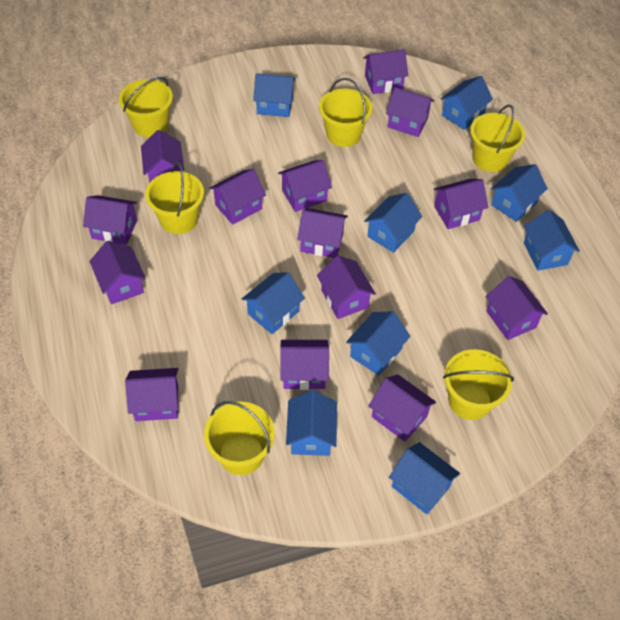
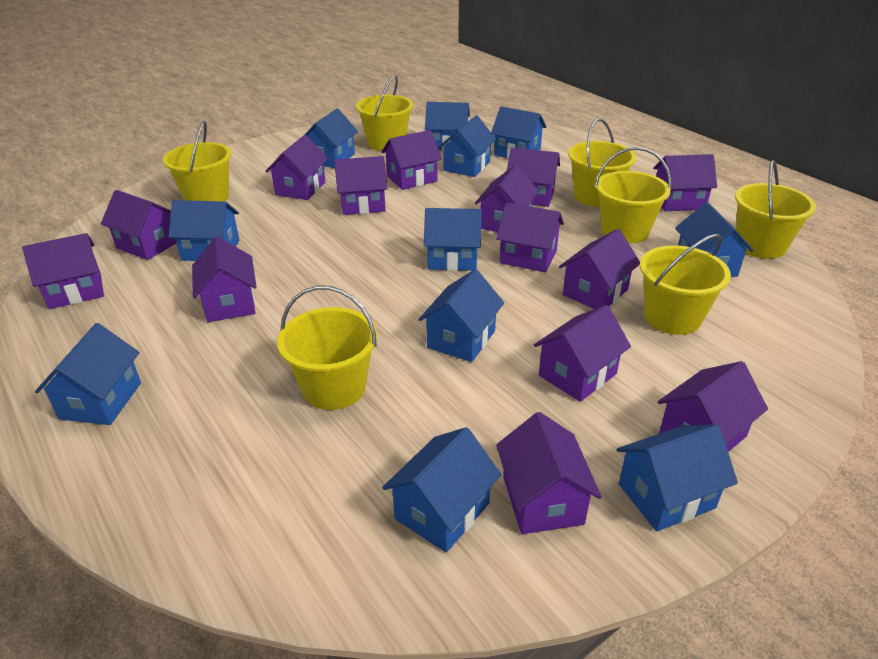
blue house: [242,272,305,334] [253,73,296,117] [286,390,337,456] [346,311,410,376] [364,193,422,253] [389,442,460,514] [441,76,493,130] [491,164,548,222] [524,210,580,271] = 9 -> [35,323,141,425] [168,200,239,261] [305,109,358,168] [382,427,501,553] [418,269,504,362] [424,208,482,271] [425,102,470,151] [438,115,496,177] [491,107,546,159] [617,425,738,532] [675,202,754,277] = 11
yellow bucket: [119,77,173,138] [145,162,204,234] [204,401,275,475] [319,78,372,147] [443,349,514,420] [470,105,525,172] = 6 -> [163,121,232,202] [277,286,377,410] [356,75,413,151] [568,118,636,207] [595,147,671,243] [640,234,731,335] [735,160,816,259] = 7

